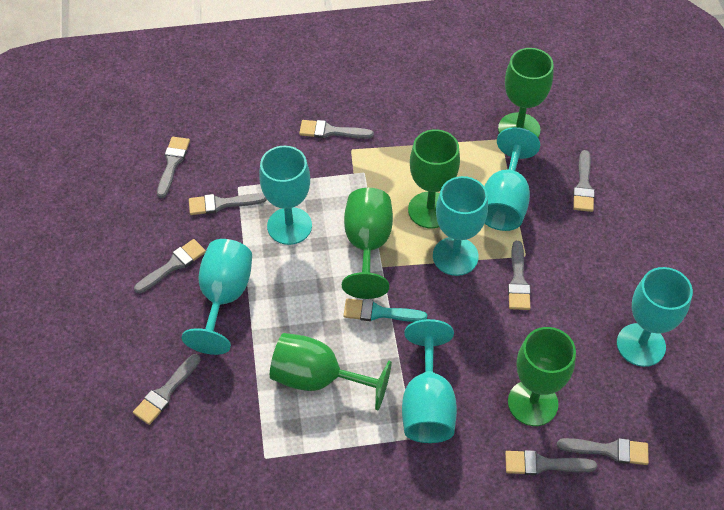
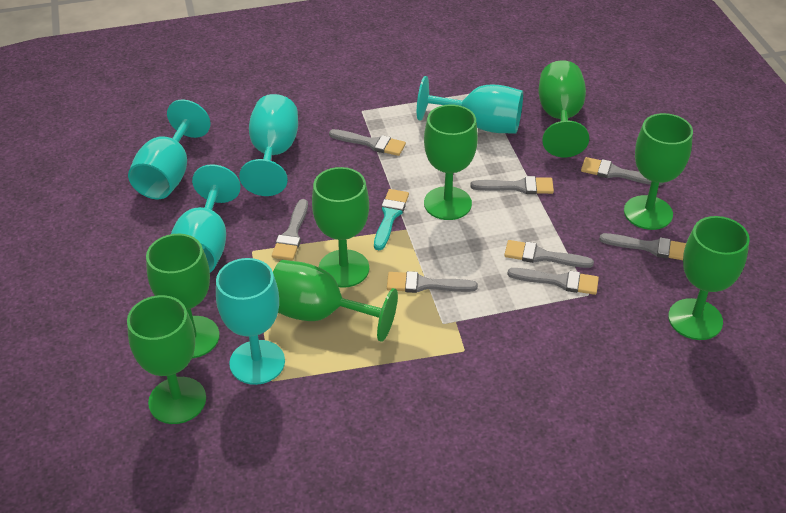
green goblet: [270,333,392,410] [342,188,393,299] [408,129,460,228] [498,48,554,137] [508,327,576,426] = 5 -> [127,295,206,424] [146,234,220,358] [273,260,398,342] [312,167,369,288] [424,104,478,220] [538,60,589,158] [624,113,693,230] [668,216,750,340] = 8
grey brush: [133,354,201,425] [134,239,206,294] [157,137,190,198] [189,193,267,215] [299,120,374,139] [505,450,597,475] [508,241,531,310] [557,438,649,465] [573,150,595,212] = 9 -> [272,199,308,261] [329,129,406,156] [387,271,478,293] [470,176,554,194] [504,240,594,268] [507,268,599,295] [581,157,663,186] [599,233,686,260] = 8
turquoise goblet: [182,239,252,355] [259,146,312,245] [402,319,457,443] [433,176,488,276] [484,127,540,231] [617,267,693,367] = 6 -> [128,99,211,199] [171,164,241,272] [216,258,285,385] [239,94,298,196] [417,76,523,133] = 5

